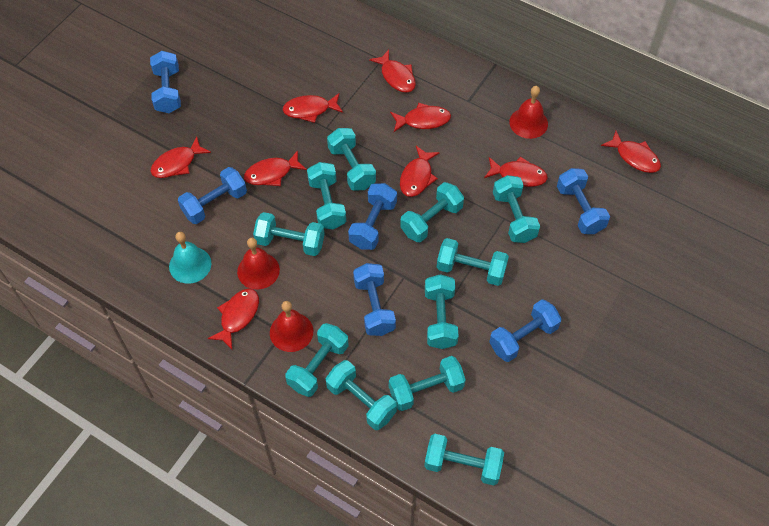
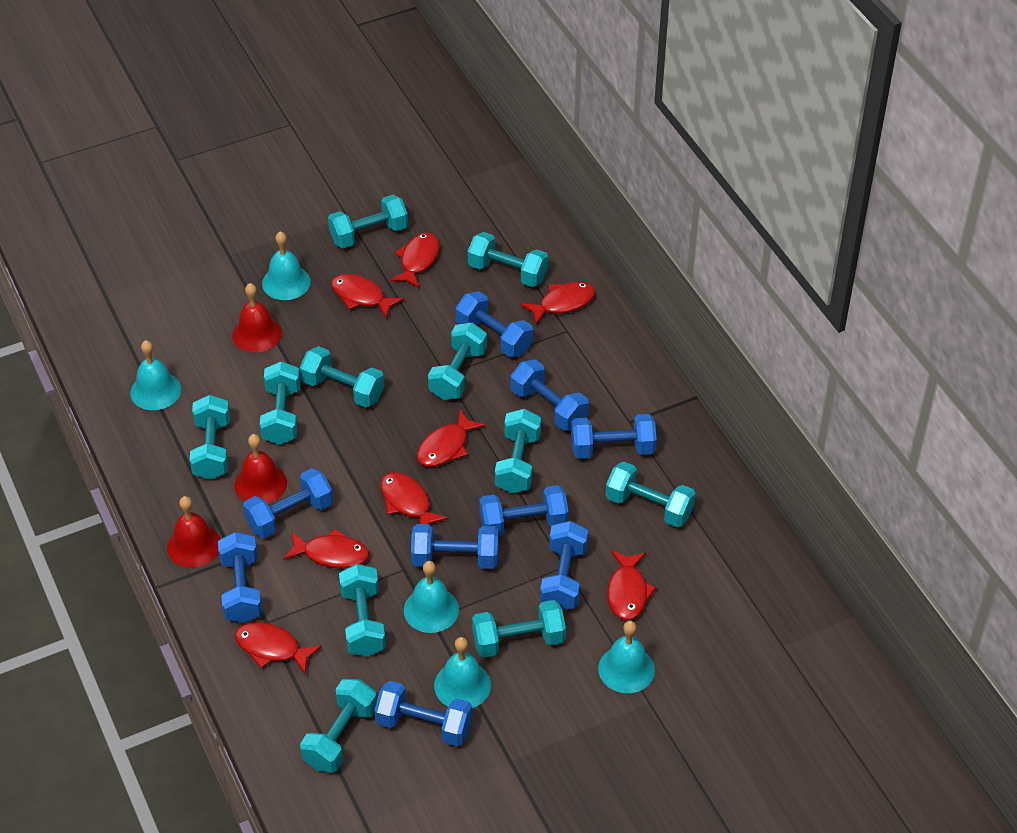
blue dumbbell: [150,51,181,113] [178,167,247,224] [348,183,397,250] [353,263,396,336] [489,299,562,362] [557,168,610,234] = 6 -> [218,532,262,623] [243,468,333,538] [374,681,472,746] [411,524,499,569] [456,291,533,357] [479,485,568,536] [511,359,589,431] [540,521,588,611] [571,414,657,458] = 9
red fish: [150,136,211,178] [208,288,259,349] [244,150,307,186] [283,93,343,123] [369,50,416,93] [390,103,451,132] [400,146,440,197] [484,156,548,187] [601,131,661,173] = 9 -> [235,622,322,674] [283,528,369,569] [331,274,404,318] [380,472,448,525] [390,232,440,288] [417,410,485,467] [521,282,596,325] [607,551,656,620] = 8
turquoise bell: [169,232,212,284] = 1 -> [130,340,181,410] [262,231,311,300] [404,561,459,633] [434,637,491,708] [598,621,655,693] = 5

